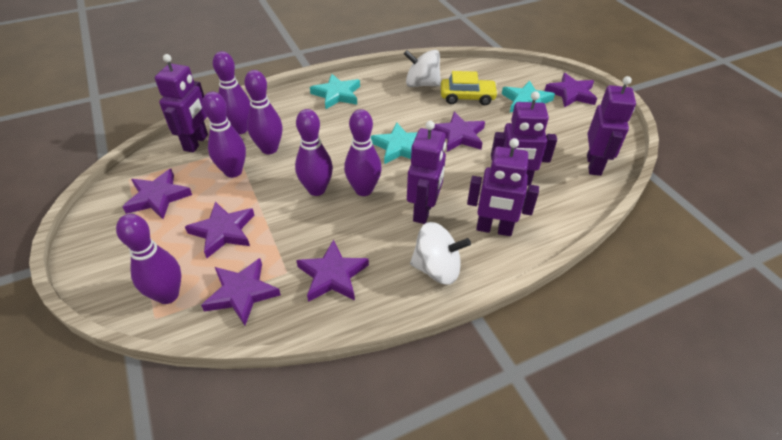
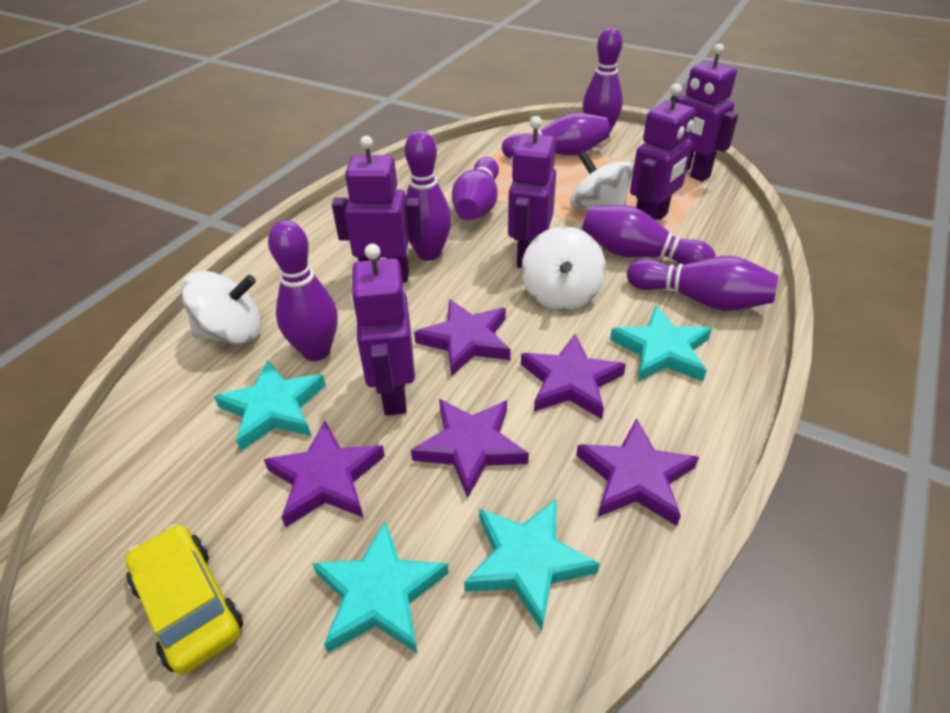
purple bowling pin: [116,214,181,304] [202,92,246,178] [213,51,250,134] [244,70,283,154] [295,109,333,196] [344,109,382,196] = 6 -> [268,220,338,361] [405,131,452,261] [452,157,499,220] [502,113,610,158] [582,205,715,265] [583,27,623,132] [627,256,779,311] = 7
purple star: [123,169,192,219] [185,202,254,258] [201,258,281,326] [296,240,369,302] [432,112,485,152] [545,73,597,108] = 6 -> [264,421,385,527] [411,399,529,498] [414,299,511,377] [521,334,626,419] [576,418,699,526] = 5
turquoise star: [310,74,360,109] [371,122,418,164] [502,80,555,112] = 3 -> [214,359,326,451] [312,521,449,653] [464,499,600,631] [610,305,712,381] = 4
white spinning top: [404,50,441,87] [410,222,471,285] = 2 -> [181,271,261,344] [521,226,606,311] [570,151,634,210] = 3

